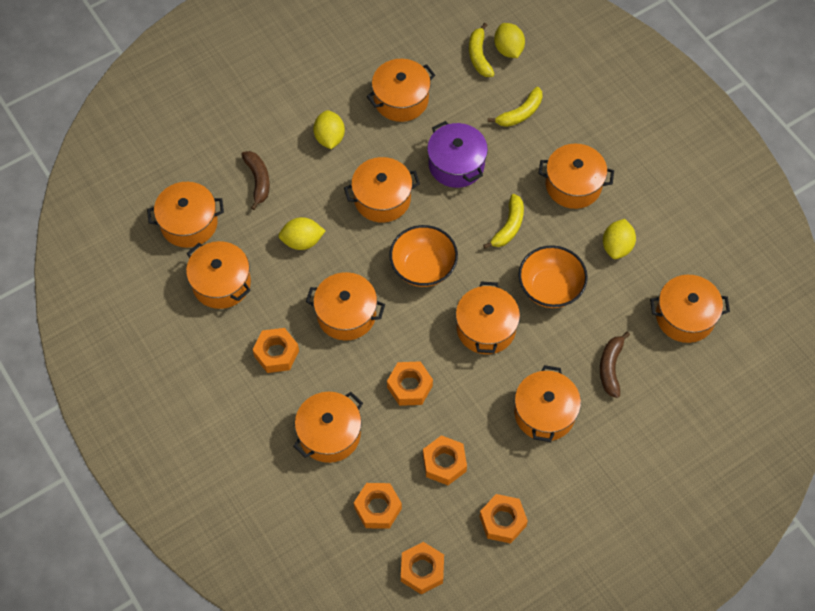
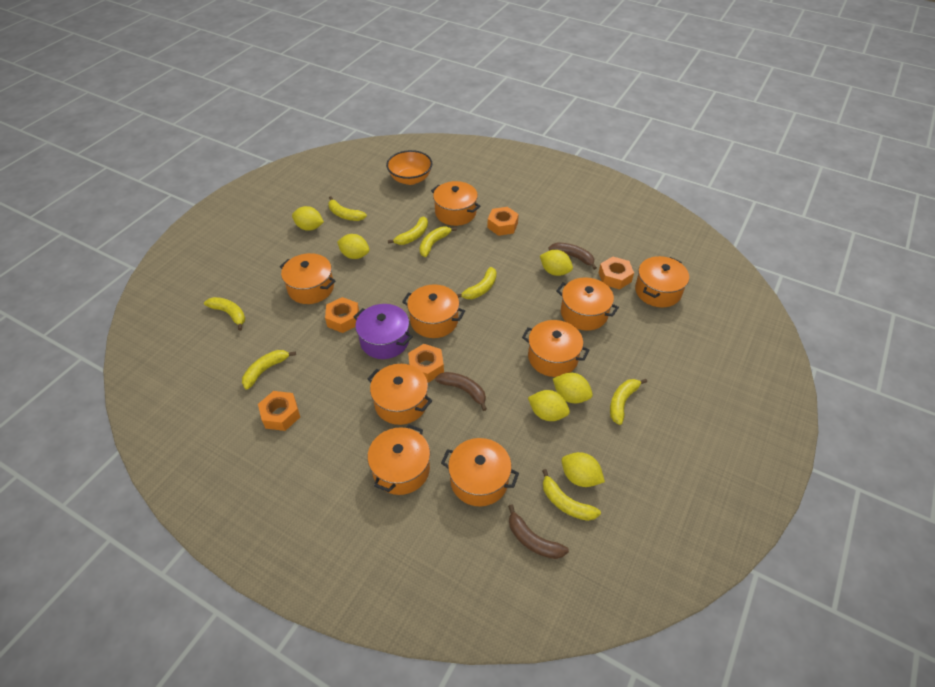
brown banana: [241,151,270,210] [600,332,630,398] = 2 -> [435,372,487,411] [508,504,569,559] [548,243,597,270] = 3
orange bowl: [389,225,458,287] [518,245,588,308] = 2 -> [386,150,433,185] = 1
orange nut: [253,328,299,373] [354,483,402,529] [387,361,433,406] [401,542,444,594] [423,435,467,485] [479,494,528,544] = 6 -> [258,391,300,431] [325,297,359,333] [408,344,444,383] [487,207,519,236] [599,257,634,290] = 5
orange pot: [147,182,224,248] [186,241,251,309] [293,392,363,463] [306,272,385,341] [344,157,420,223] [367,59,435,122] [456,282,520,354] [514,365,581,442] [539,144,614,209] [650,275,730,343] = 10 -> [280,253,335,304] [367,364,432,425] [367,424,430,495] [402,284,465,338] [431,181,481,226] [441,438,519,506] [522,320,589,377] [556,277,619,331] [635,256,689,307] = 9
yellow banana: [469,23,495,77] [483,194,524,249] [488,87,543,127] = 3 -> [204,297,245,331] [242,350,296,390] [328,196,367,221] [388,216,428,245] [420,227,457,257] [456,267,497,299] [542,469,601,521] [610,379,647,425] = 8
yellow lemon: [278,217,325,250] [313,110,345,149] [494,23,525,58] [603,219,636,259] = 4 -> [292,206,324,231] [337,234,369,259] [528,390,570,421] [540,250,573,276] [553,373,593,403] [562,452,605,487] = 6

